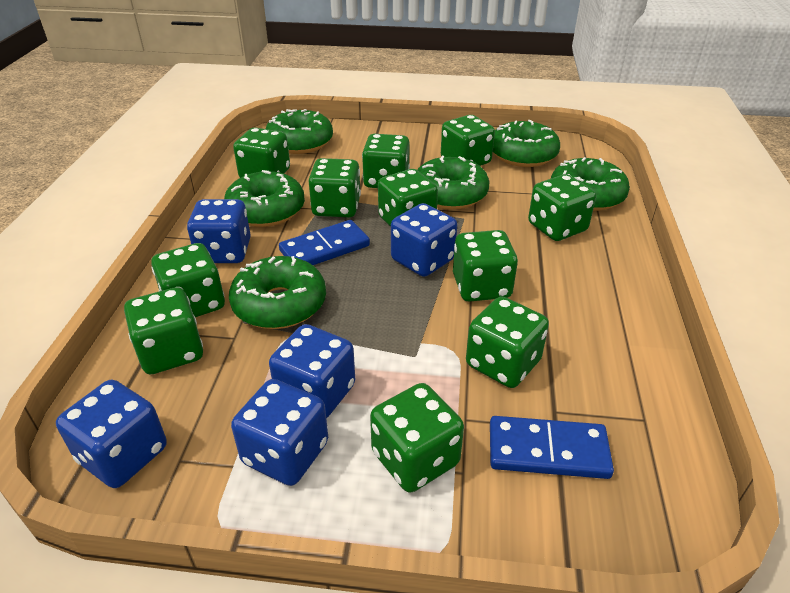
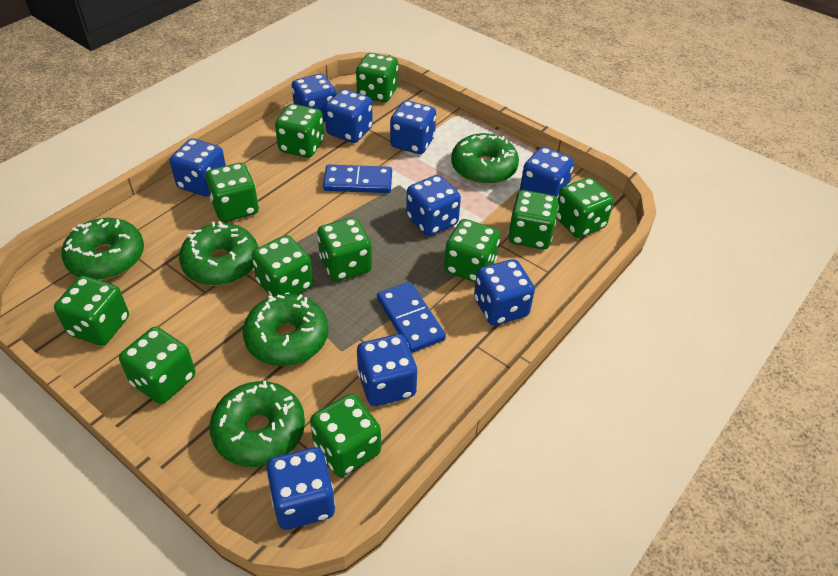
blue dice: [56,380,167,488] [187,199,251,263] [231,379,328,486] [269,324,355,418] [391,203,457,277] = 5 -> [170,138,226,197] [266,447,335,530] [292,74,336,122] [325,89,373,143] [357,334,417,406] [390,100,436,154] [406,175,461,236] [474,259,535,326] [520,147,574,198] = 9
green donut: [224,170,305,227] [229,256,326,329] [266,109,333,154] [417,156,489,210] [493,120,560,167] [551,157,630,211] = 6 -> [61,218,144,280] [179,221,258,286] [210,380,305,467] [243,294,328,366] [451,133,519,185] = 5

